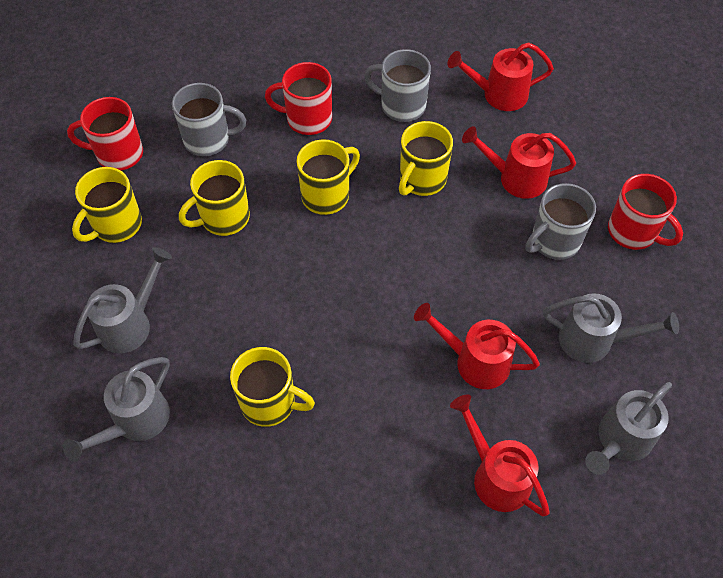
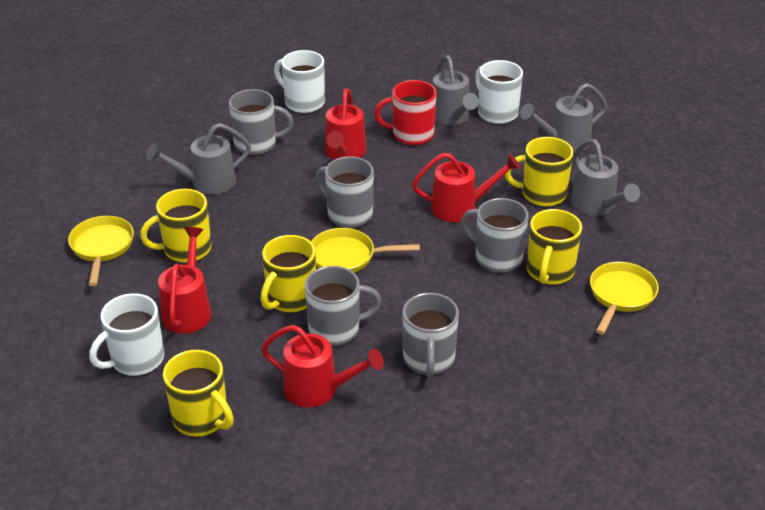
grey mug: [172,83,246,156] [364,49,431,122] [525,183,596,260] = 3 -> [229,89,293,155] [305,266,381,346] [315,156,374,228] [403,293,459,378] [461,198,529,273] = 5
red mug: [67,97,143,170] [265,62,332,135] [608,174,683,250] = 3 -> [374,80,437,145] = 1
white mug: none = 0 -> [89,293,164,376] [274,50,325,113] [475,60,523,124] = 3
yellow pan: none = 0 -> [68,216,134,286] [311,228,420,273] [590,262,659,335] = 3

